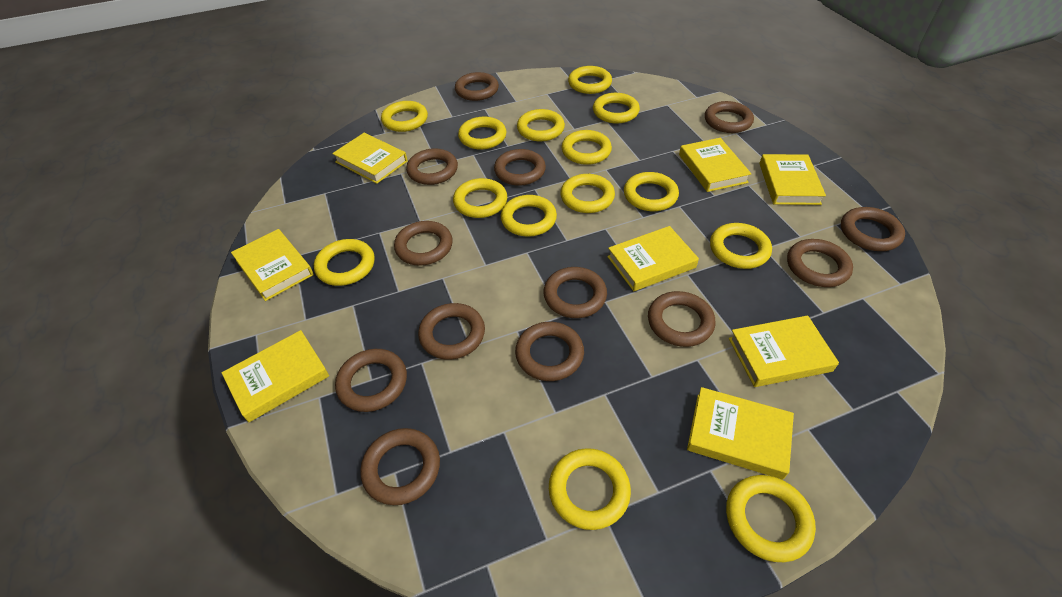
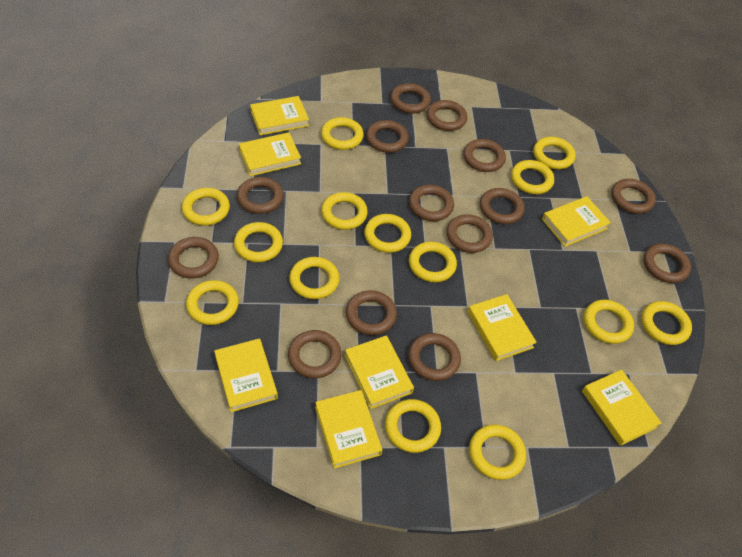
brown ring: [335,349,407,412] [360,428,440,505] [394,221,453,266] [406,148,458,185] [418,303,485,360] [455,72,499,101] [494,149,546,186] [515,322,584,381] [543,267,607,318] [648,291,716,347] [705,101,754,133] [787,239,853,287] [841,207,905,251] = 13 -> [168,237,219,278] [237,177,283,214] [288,330,342,378] [346,290,397,335] [366,120,409,153] [390,83,431,114] [408,333,461,381] [409,185,454,221] [427,100,467,131] [446,214,493,253] [463,139,506,172] [480,188,525,224] [611,179,656,214] [643,243,691,283] = 14

